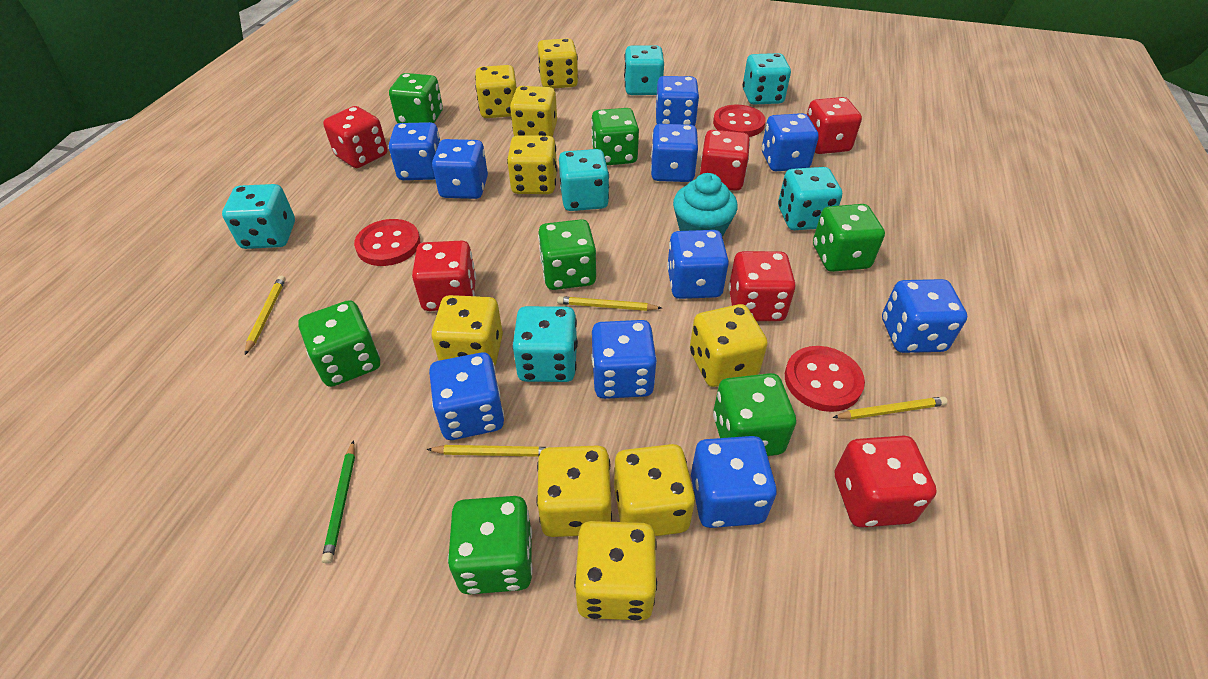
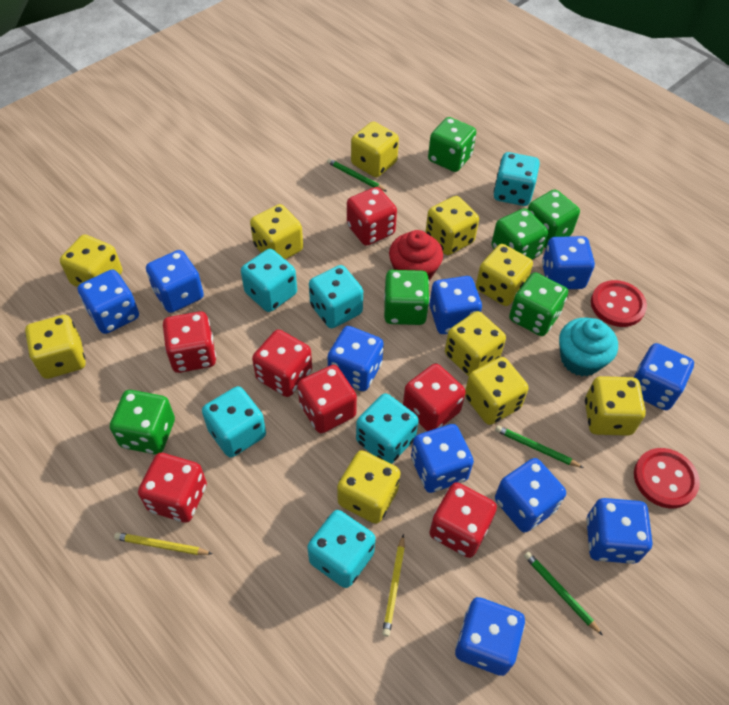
green dice: [298,300,380,387] [389,73,443,123] [448,496,533,595] [538,219,596,290] [591,108,639,165] [713,373,796,456] [813,204,885,272] = 7 -> [110,390,175,455] [384,270,430,325] [428,117,476,172] [491,208,548,260] [509,272,568,336] [528,189,580,248] = 6
green pencil: [322,440,355,564] = 1 -> [327,159,387,192] [495,425,584,468] [524,552,602,635] = 3
red button: [354,219,420,266] [713,105,766,137] [785,346,865,412] = 3 -> [591,280,647,327] [634,448,700,508] = 2
red cupcake: none = 0 -> [389,230,443,281] = 1
red dice: [323,106,387,168] [412,241,476,311] [700,130,750,191] [729,251,795,321] [807,97,862,154] [835,436,937,528] = 6 -> [138,453,207,523] [163,311,216,373] [252,330,312,397] [298,365,357,433] [347,187,397,246] [403,364,466,431] [429,482,497,558] = 7
yellow dice: [431,295,503,366] [475,65,517,118] [507,135,558,194] [510,86,557,137] [536,445,612,537] [537,38,578,88] [574,521,657,620] [614,444,695,536] [690,304,768,387] = 9 -> [25,315,86,379] [60,235,122,287] [250,204,303,259] [337,450,400,524] [351,122,399,177] [426,196,479,255] [445,311,506,376] [465,357,529,425] [476,244,533,306] [585,376,646,436] = 10
yellow pencil: [245,276,286,355] [426,445,548,457] [557,296,662,311] [832,396,948,420] = 4 -> [114,532,213,555] [382,534,405,637] = 2

